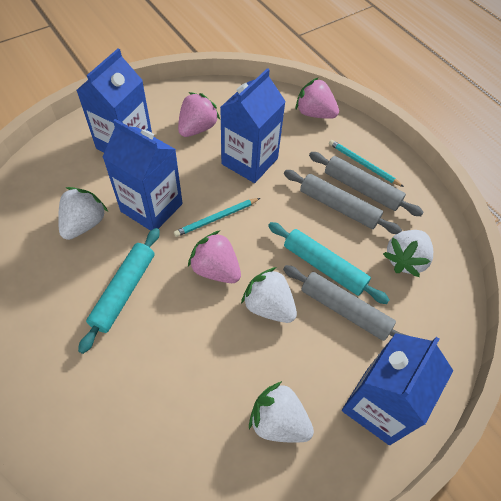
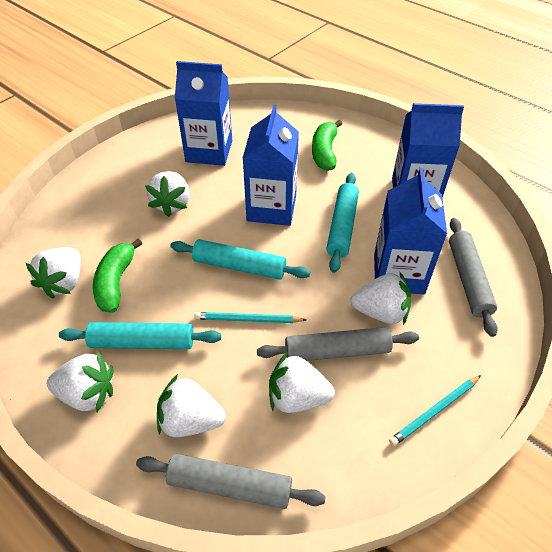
green banana: none = 0 -> [93,238,142,312] [312,120,342,171] = 2
pink strawberry: [178,92,220,137] [188,230,241,283] [296,77,339,119] = 3 -> none = 0
turquoise rolling pin: [78,228,160,354] [268,222,389,304] = 2 -> [59,322,221,349] [170,239,310,280] [326,173,359,273] = 3
white strawberry: [58,187,108,240] [241,267,297,323] [249,381,314,443] [383,230,433,277] = 4 -> [26,248,81,298] [47,352,113,412] [145,171,190,217] [157,374,226,437] [269,353,335,413] [351,272,411,325] = 6

